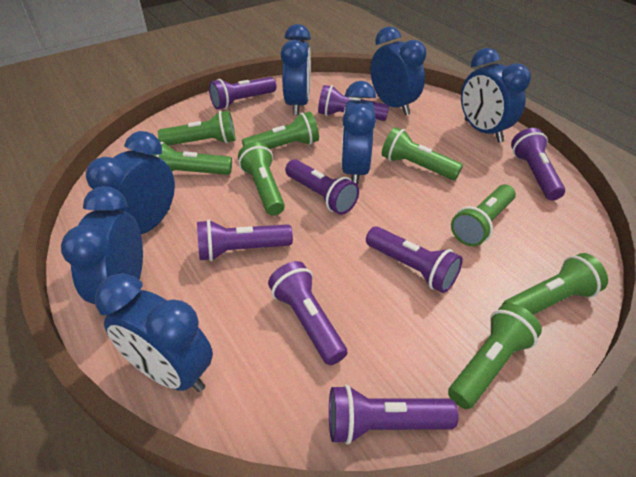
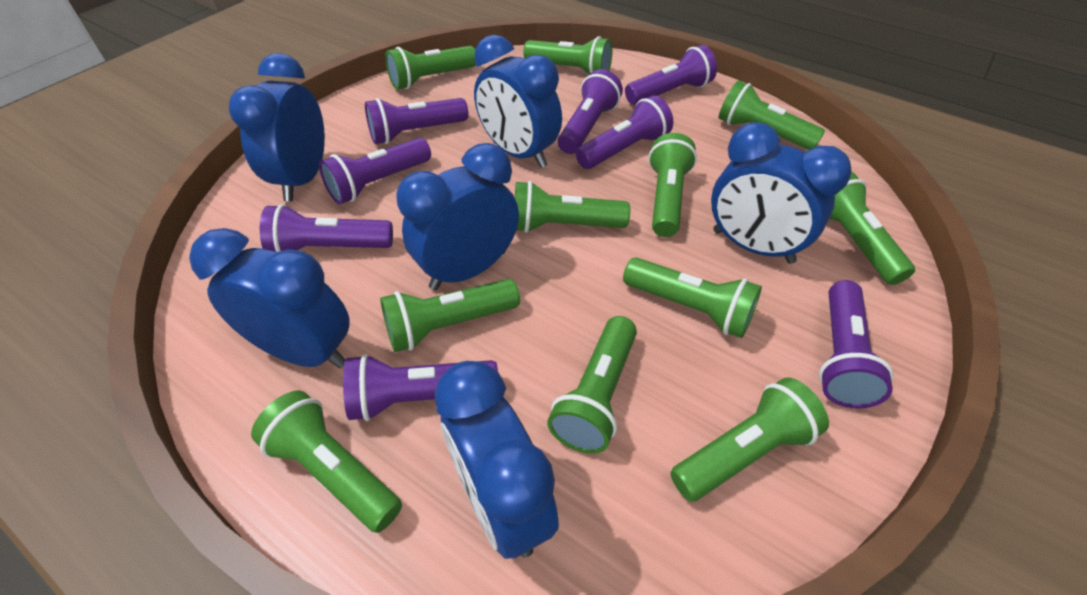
blue clock: [61,186,143,304] [86,131,175,234] [95,273,213,392] [281,24,311,115] [341,81,376,185] [371,26,426,116] [461,48,531,142] = 7 -> [189,228,350,368] [229,53,325,201] [396,143,519,290] [435,361,559,559] [474,35,562,168] [711,122,852,264] = 6
green flashlight: [151,142,232,175] [158,111,235,146] [238,142,285,216] [242,112,319,149] [382,127,463,180] [448,303,542,409] [451,184,516,246] [502,253,608,315] = 8 -> [251,391,402,533] [380,279,520,352] [385,46,476,89] [515,181,630,233] [523,36,612,75] [547,316,637,454] [623,258,762,338] [648,133,697,237] [670,377,829,502] [718,80,825,150] [830,172,915,285] = 11

